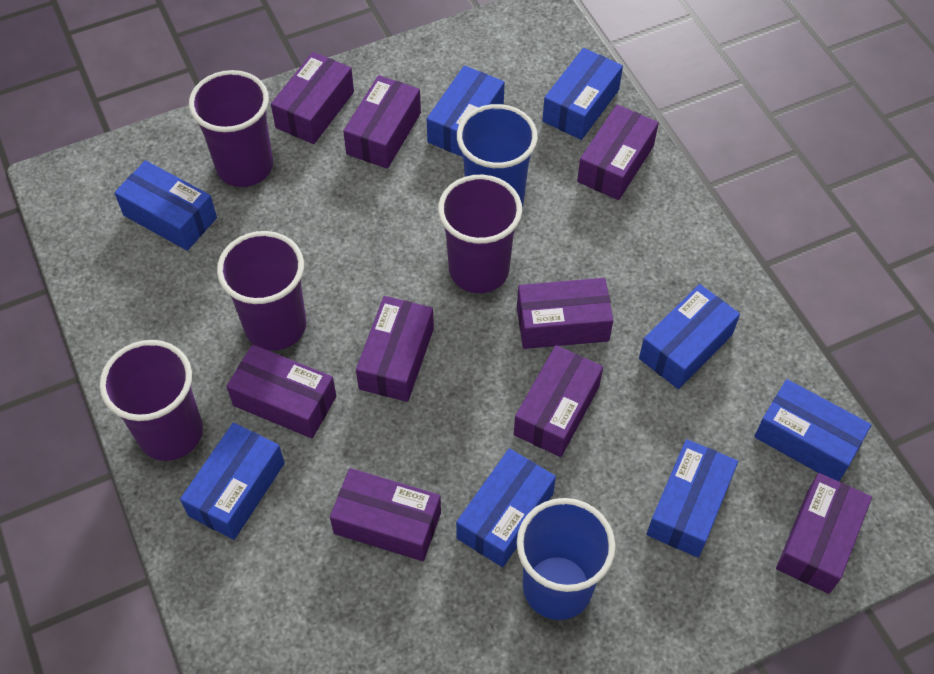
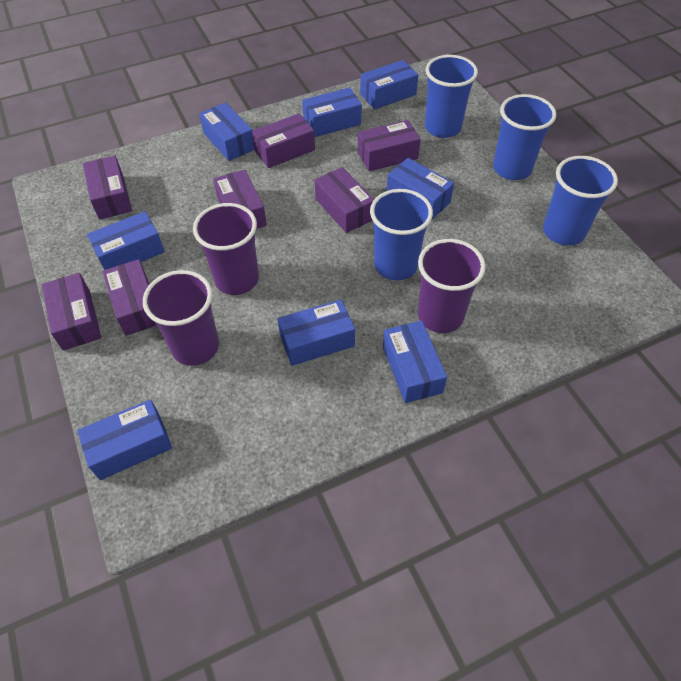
blue cup: [457,104,538,206] [517,498,616,620] = 2 -> [370,189,433,280] [425,55,478,138] [493,94,556,180] [543,156,618,246] = 4
purple box: [226,345,336,438] [271,52,354,144] [330,468,441,561] [343,75,421,169] [356,296,434,402] [514,345,603,457] [517,278,613,349] [577,104,659,200] [776,473,872,594] = 9 -> [41,273,101,351] [83,155,132,220] [102,259,156,336] [213,169,267,229] [252,113,315,168] [315,167,374,233] [358,120,421,171] = 7
purple cup: [100,340,203,461] [189,70,273,187] [217,231,306,351] [438,175,522,293] = 4 -> [143,270,219,366] [193,203,259,295] [418,239,486,333] = 3

